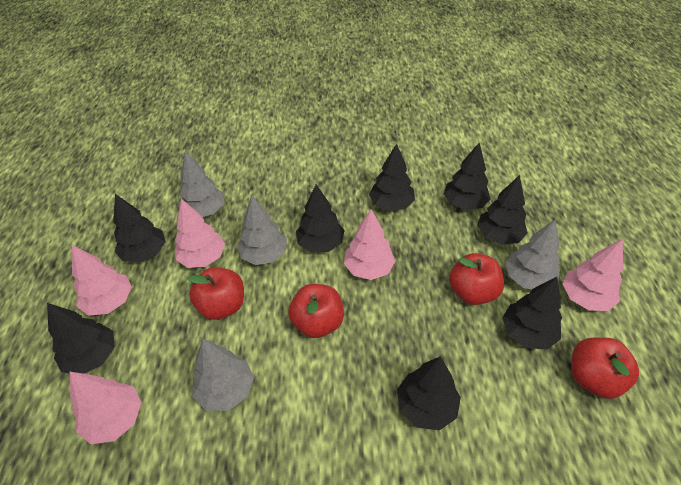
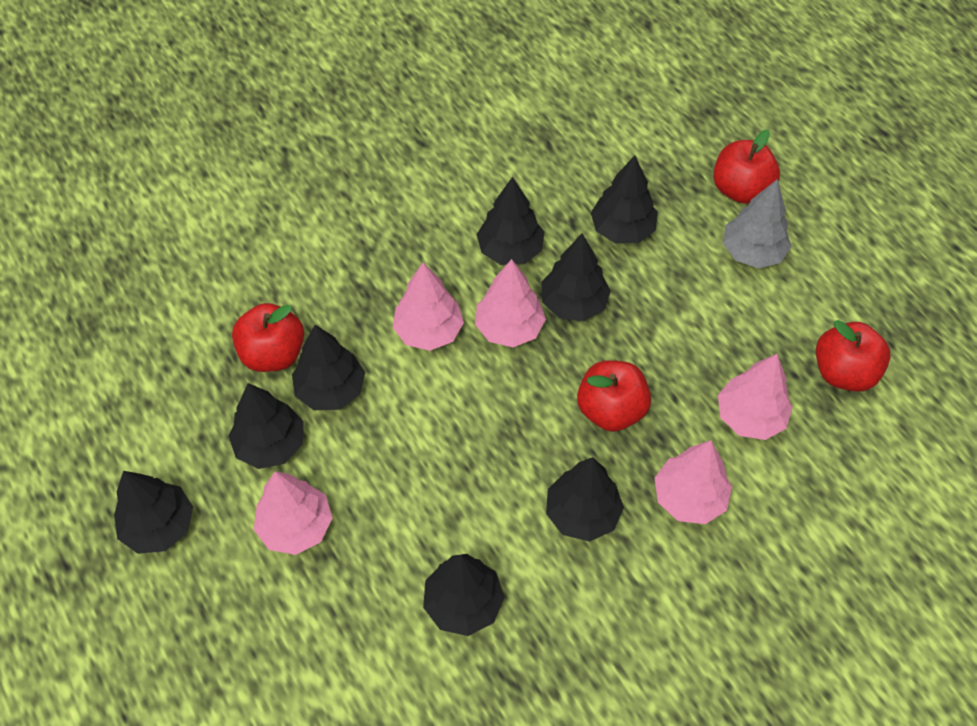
grey tree: [178,151,224,217] [192,339,254,411] [237,196,287,265] [506,220,560,289] = 4 -> [723,179,792,268] = 1

